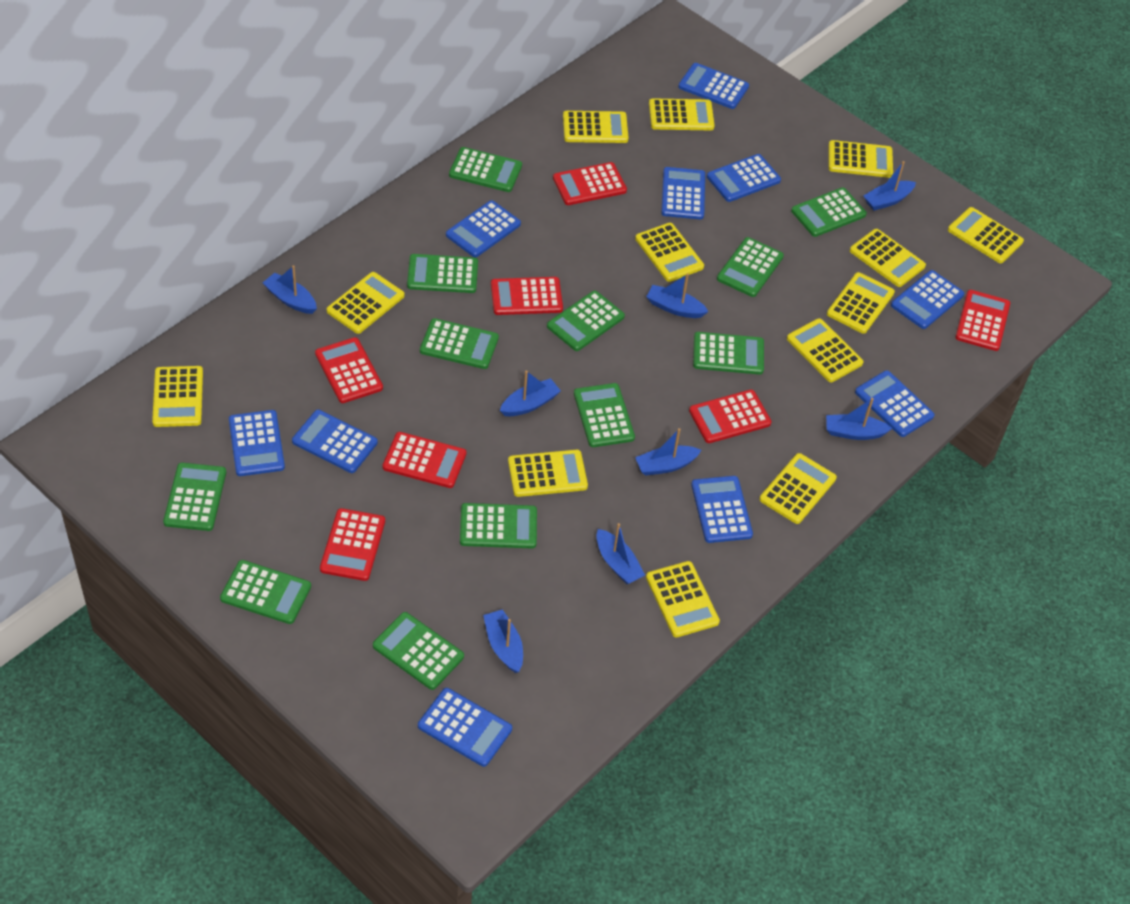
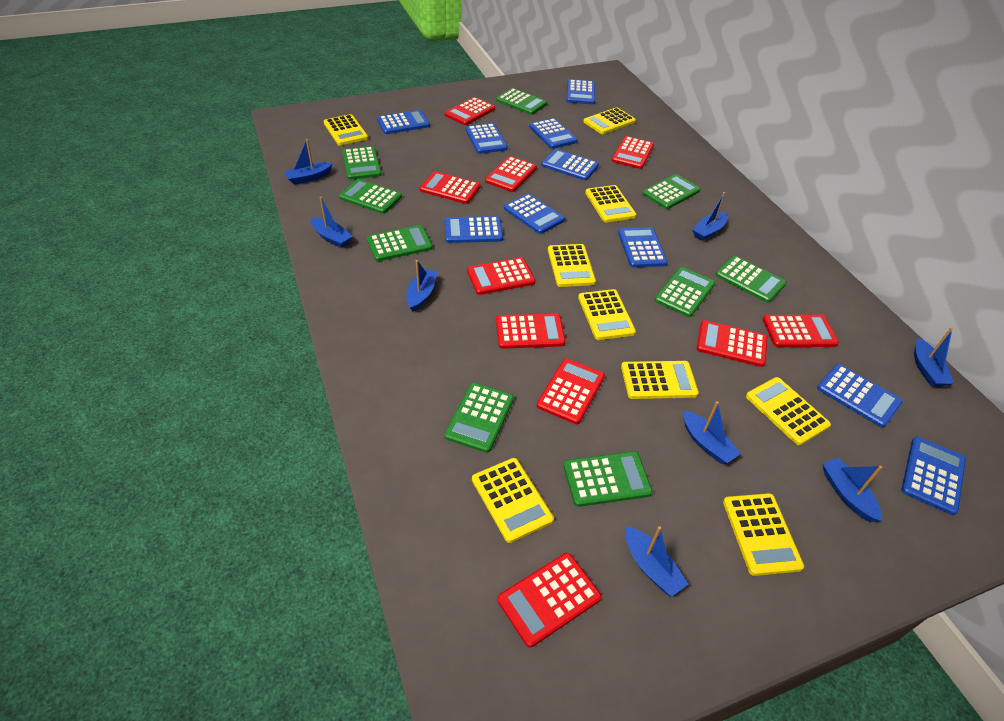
green calculator: [163,463,226,531] [220,560,311,624] [373,612,464,690] [407,254,478,293] [420,318,499,369] [449,147,522,192] [460,503,537,548] [547,291,625,351] [574,383,635,447] [693,332,764,375] [717,237,784,297] [791,187,867,237] = 12 -> [339,179,402,214] [342,146,382,180] [367,225,433,261] [444,383,514,453] [496,88,547,115] [563,451,652,507] [642,174,700,209] [655,267,715,317] [715,256,787,303] = 9
red calculator: [315,337,383,403] [320,508,385,581] [383,432,466,488] [491,277,563,315] [553,162,627,205] [689,390,772,443] [955,290,1010,351] = 7 -> [420,171,481,204] [445,97,495,125] [467,257,535,295] [485,156,537,192] [496,313,566,349] [497,553,602,648] [537,358,605,424] [612,136,654,169] [697,320,767,367] [763,315,839,347] = 10
yellow calculator: [152,366,203,427] [327,272,404,334] [508,450,588,497] [563,111,629,143] [635,223,704,282] [646,561,720,637] [649,98,715,130] [759,453,837,524] [787,318,864,382] [827,272,895,334] [828,140,893,178] [850,229,926,287] [948,207,1024,263] = 13 -> [324,114,368,145] [472,458,554,543] [548,244,596,287] [578,289,636,340] [584,107,636,134] [585,185,636,223] [621,361,699,399] [723,493,804,576] [746,377,831,445] = 9

